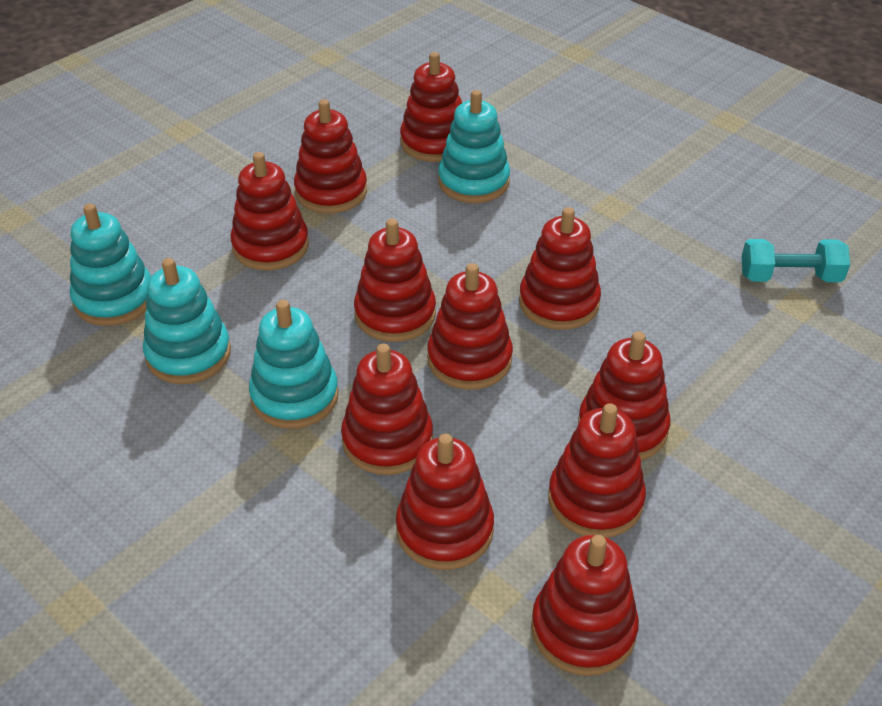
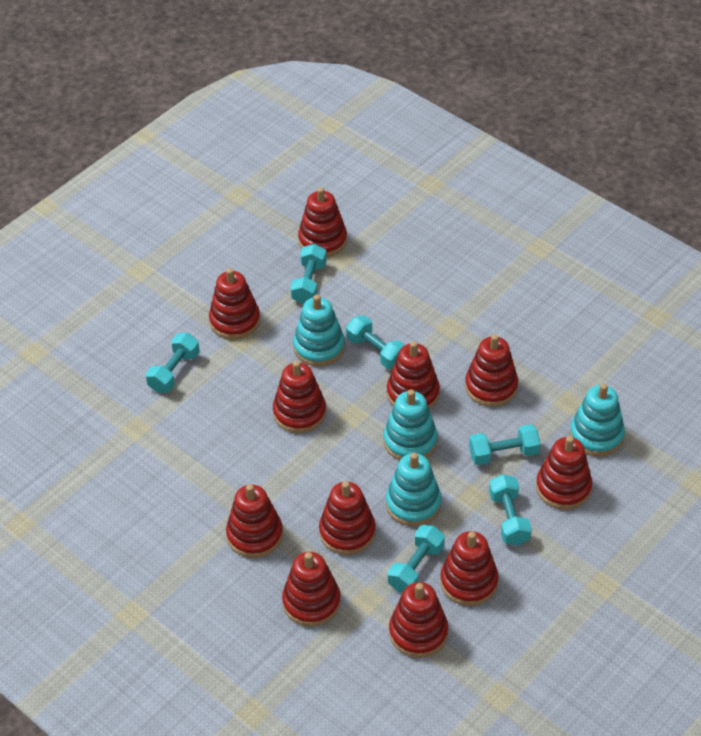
turquoise dumbbell: [741,239,850,282] = 1 -> [146,333,200,393] [290,244,327,304] [346,315,405,369] [388,525,445,593] [469,424,541,465] [489,474,532,546] = 6

